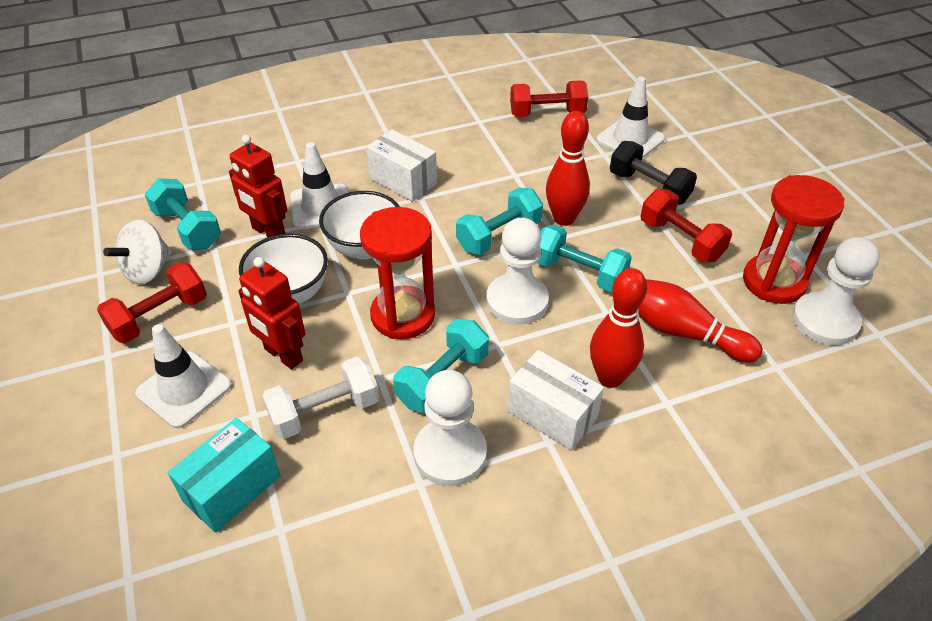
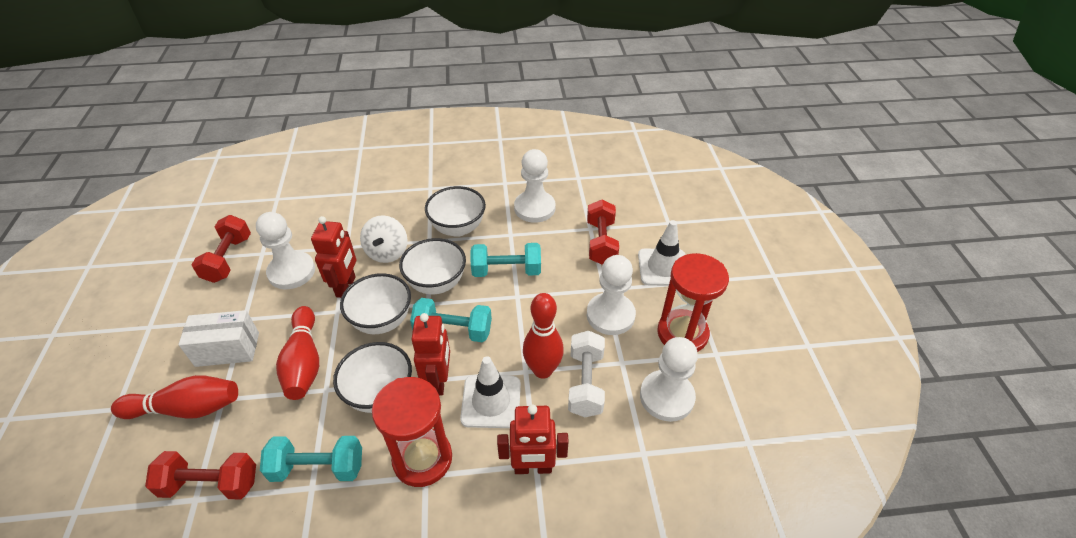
black dumbbell: [610,141,697,205] = 1 -> none = 0
red robot: [229,135,287,238] [238,257,305,369] = 2 -> [311,216,356,298] [411,313,450,395] [497,404,569,474] = 3
turquoise box: [168,418,281,533] = 1 -> none = 0
turquoise dumbbell: [145,178,221,250] [393,319,489,413] [456,188,543,255] [537,224,632,292] = 4 -> [260,436,362,482] [410,298,492,342] [471,243,541,277] = 3
white bowl: [239,234,328,304] [319,191,400,259] = 2 -> [333,342,412,413] [340,273,411,334] [399,238,466,294] [425,186,486,237] = 4
white box: [366,130,437,202] [508,350,604,451] = 2 -> [178,310,259,367] = 1
white pawn: [414,370,487,486] [486,218,549,325] [792,237,880,346] = 3 -> [256,212,315,289] [514,149,555,223] [587,255,636,335] [640,337,698,422] = 4
white traffic cone: [135,324,232,429] [290,142,348,229] [596,76,665,159] = 3 -> [460,356,521,428] [638,220,685,286] = 2

